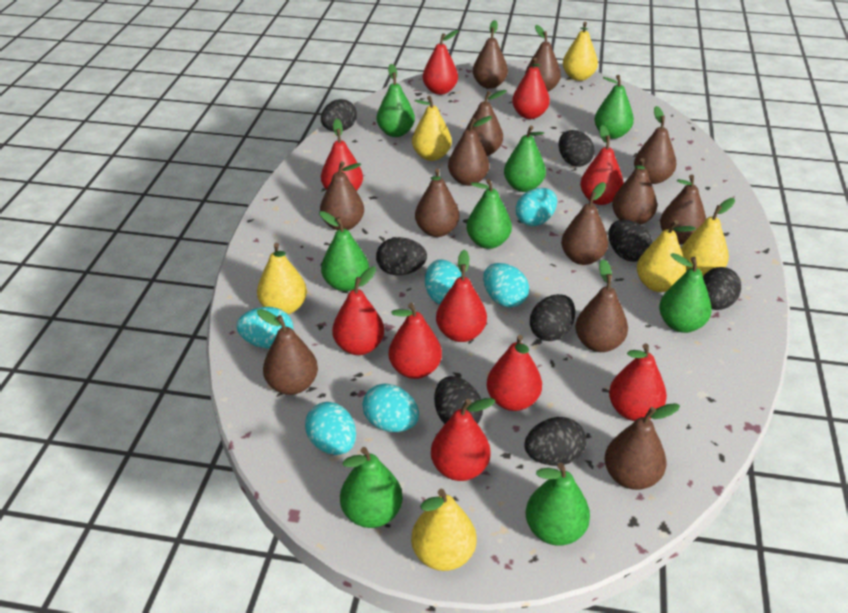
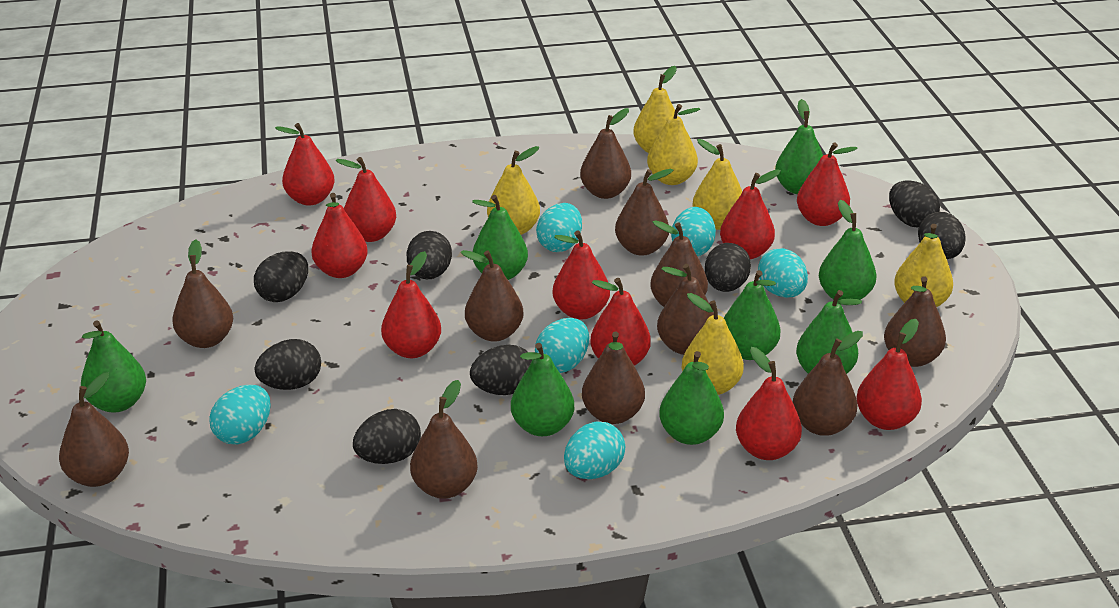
brown pear: [257,309,318,395] [320,161,364,230] [415,168,459,237] [448,116,492,186] [466,90,507,156] [473,20,508,89] [525,25,561,92] [561,182,608,265] [575,259,628,352] [605,403,680,490] [612,158,657,225] [634,106,676,184] [660,175,706,245] = 13 -> [59,372,129,487] [172,239,233,348] [410,380,478,499] [461,250,524,342] [580,108,631,199] [582,331,645,424] [615,169,673,256] [650,220,708,307] [657,264,714,355] [793,331,863,436] [884,276,946,367] = 11

